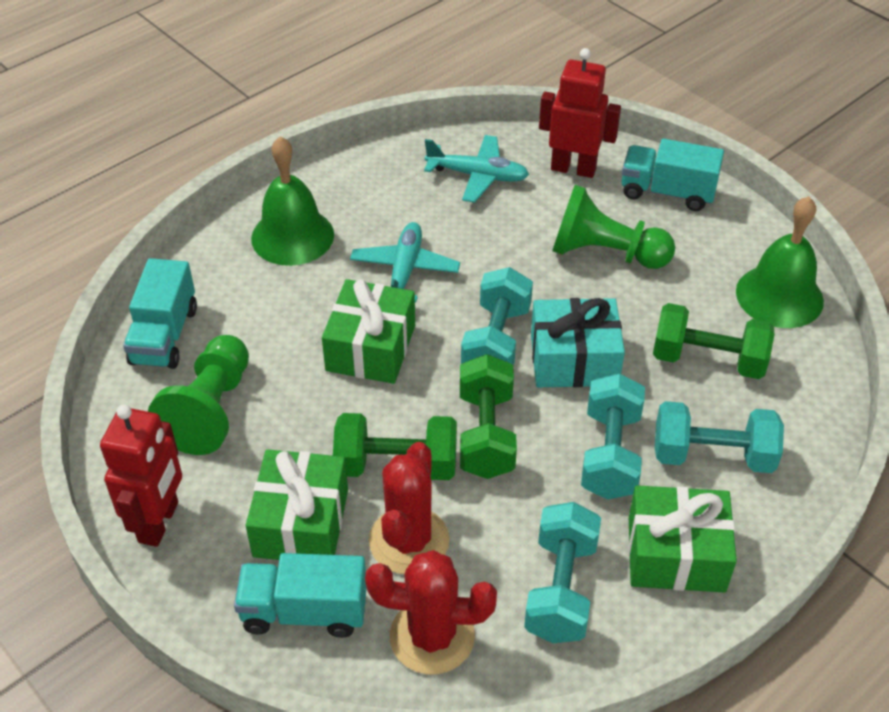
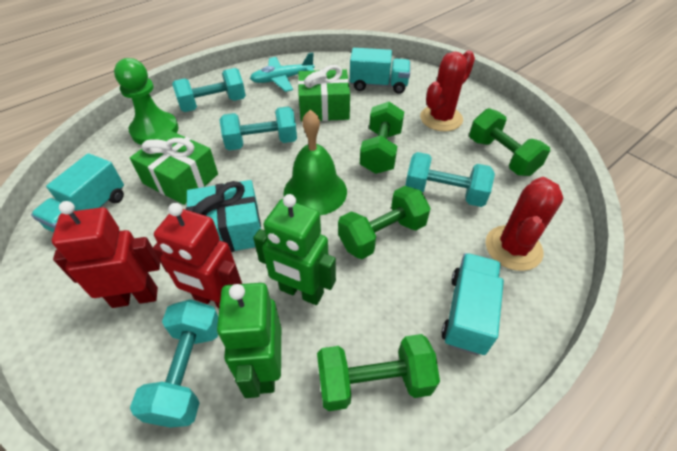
green bell: [251,136,334,266] [736,196,824,328] = 2 -> [283,110,347,215] = 1
green dumbbell: [333,413,457,480] [460,354,517,479] [653,303,774,379] = 3 -> [317,334,440,411] [338,186,431,259] [360,102,404,174] [469,108,550,176] = 4
green gift: [246,449,348,560] [322,279,415,384] [628,485,737,593] = 3 -> [130,130,218,205] [298,65,350,122] = 2
green pawn: [148,335,249,455] [552,185,675,269] = 2 -> [114,58,179,145] = 1
green robot: none = 0 -> [217,283,281,398] [253,194,336,305] = 2
turquoise plane: [350,222,460,302] [424,135,529,203] = 2 -> [250,52,315,92] = 1

